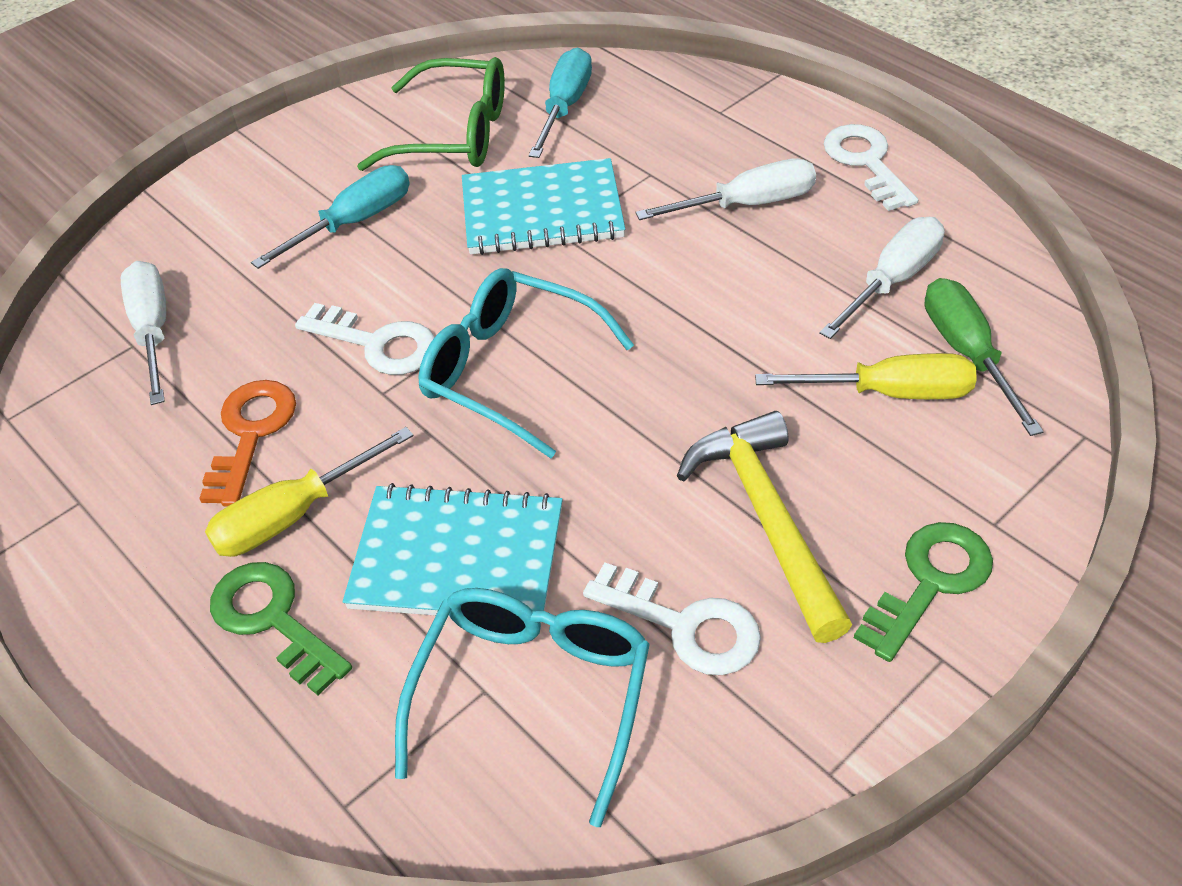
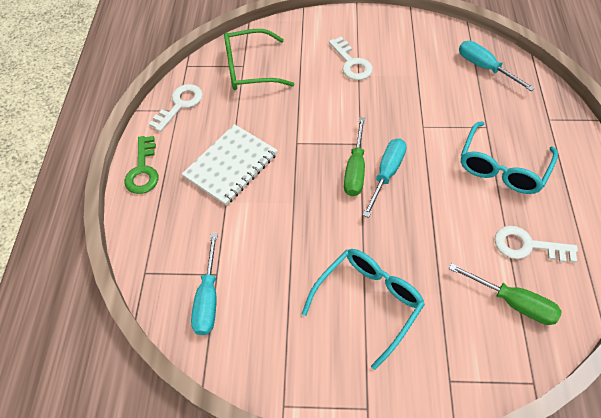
green key: [210,562,352,695] [854,522,993,662] = 2 -> [125,136,159,194] = 1
green screwdriver: [925,278,1044,436] = 1 -> [344,117,365,196] [449,263,562,325] = 2
orange key: [199,380,296,507] = 1 -> none = 0
turquoise notebook: [343,483,563,624] [462,158,625,255] = 2 -> none = 0
turquoise screwdriver: [251,165,410,269] [528,47,592,158] = 2 -> [191,233,218,335] [363,139,407,218] [459,41,535,91] = 3
white notebook: none = 0 -> [182,124,278,206] = 1
white screwdriver: [121,261,166,405] [635,158,816,220] [819,217,945,339] = 3 -> none = 0
yellow hammer: [677,411,852,643] = 1 -> none = 0
yellow screwdriver: [205,427,414,557] [755,353,977,399] = 2 -> none = 0

